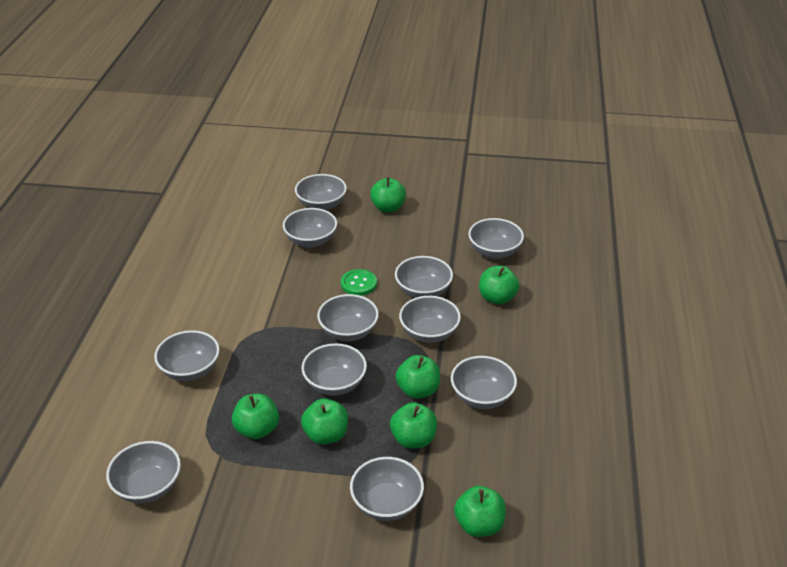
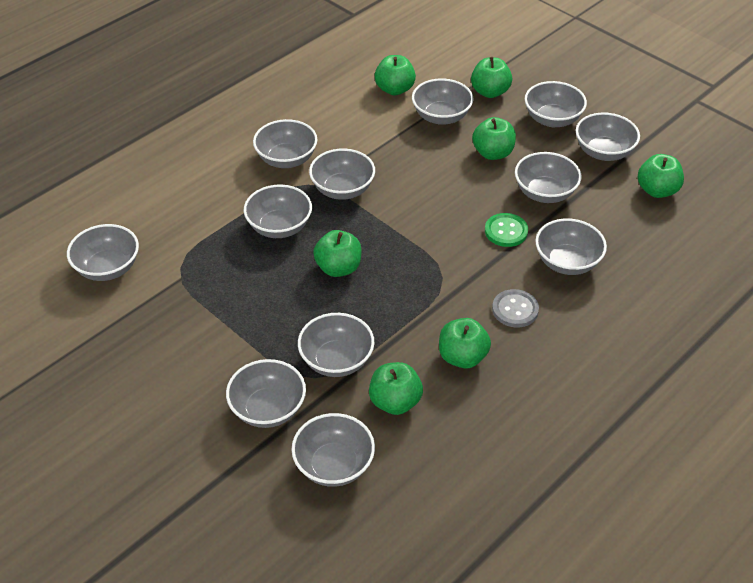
grey bowl: [106,441,181,503] [154,330,219,381] [283,208,337,248] [295,174,347,210] [302,343,367,396] [317,294,379,341] [350,457,424,521] [395,256,453,298] [399,296,461,343] [451,356,517,409] [468,218,524,259] = 11 -> [67,224,139,281] [226,359,306,428] [244,184,312,238] [253,119,318,168] [292,413,375,487] [298,313,375,377] [309,148,375,200] [412,78,474,125] [515,152,582,203] [525,81,587,127] [535,218,607,275] [576,113,640,161] = 12
grey button: none = 0 -> [492,289,539,328] = 1

